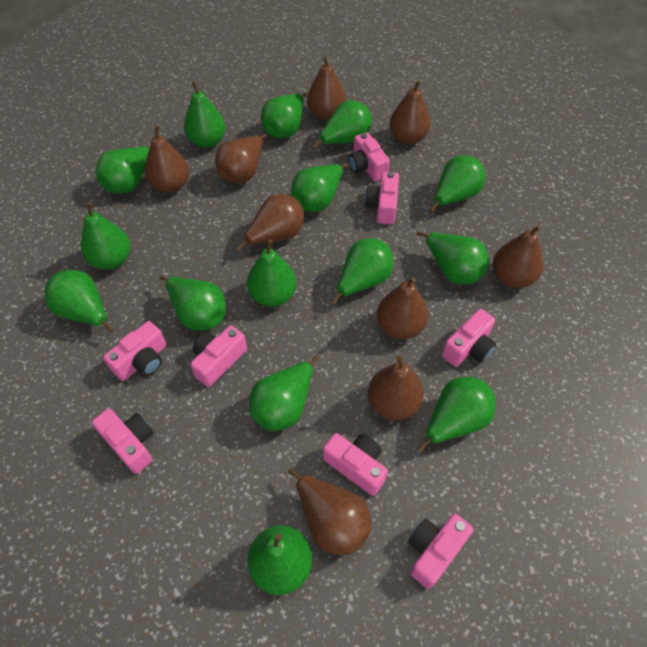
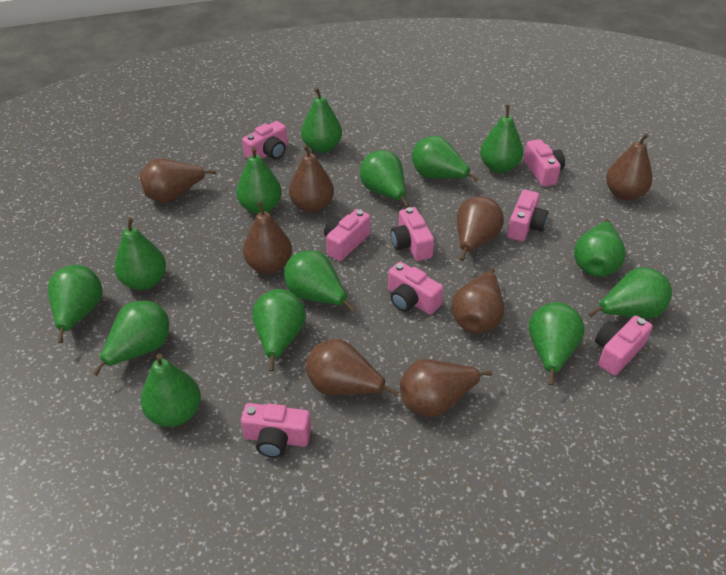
brown pear: [145,125,189,193] [215,134,267,183] [236,194,304,251] [288,468,371,555] [307,56,346,120] [368,356,424,421] [377,277,428,339] [389,80,431,144] [493,225,543,288] = 9 -> [140,158,216,203] [243,201,292,274] [289,145,334,213] [306,339,399,397] [400,359,493,417] [451,268,504,333] [457,196,504,261] [606,133,653,200] = 8
green pear: [44,270,114,333] [81,202,131,270] [96,146,150,194] [160,275,226,331] [184,81,226,148] [247,240,297,307] [247,525,313,595] [249,356,319,431] [261,93,307,138] [291,163,348,212] [312,100,372,149] [331,238,394,304] [417,231,489,284] [417,377,496,453] [430,155,485,212] = 15 -> [48,265,103,343] [93,301,169,376] [114,217,166,290] [140,354,201,427] [236,147,282,214] [252,289,306,371] [284,251,355,312] [301,87,342,153] [360,150,409,208] [412,136,479,182] [480,105,523,173] [528,302,585,385] [574,219,626,277] [588,267,672,319] = 14

